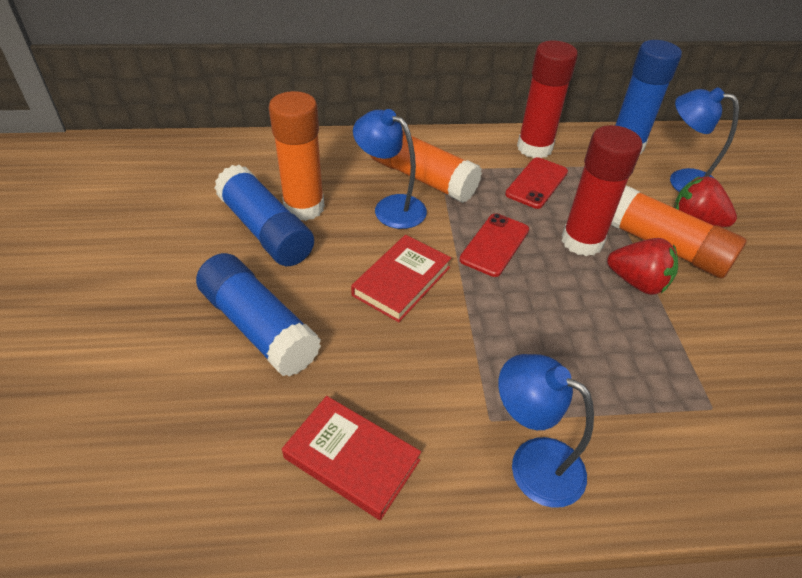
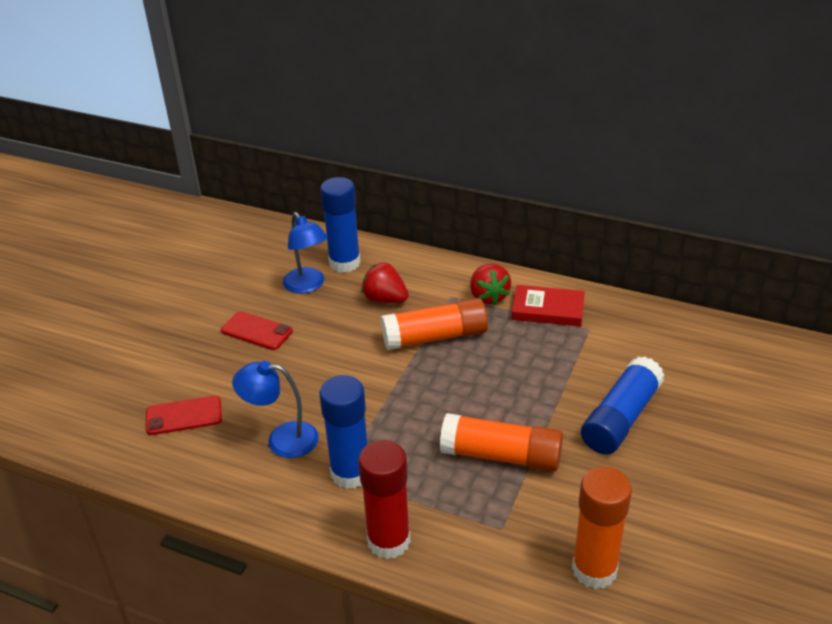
blue lamp: [353,109,427,229] [498,354,594,508] [670,87,739,192] = 3 -> [232,361,319,458] [283,212,328,294] = 2
red book: [282,396,421,520] [351,235,451,322] = 2 -> [512,285,585,326] = 1
red glue stick: [517,41,578,158] [562,125,643,256] = 2 -> [358,440,411,559] = 1

